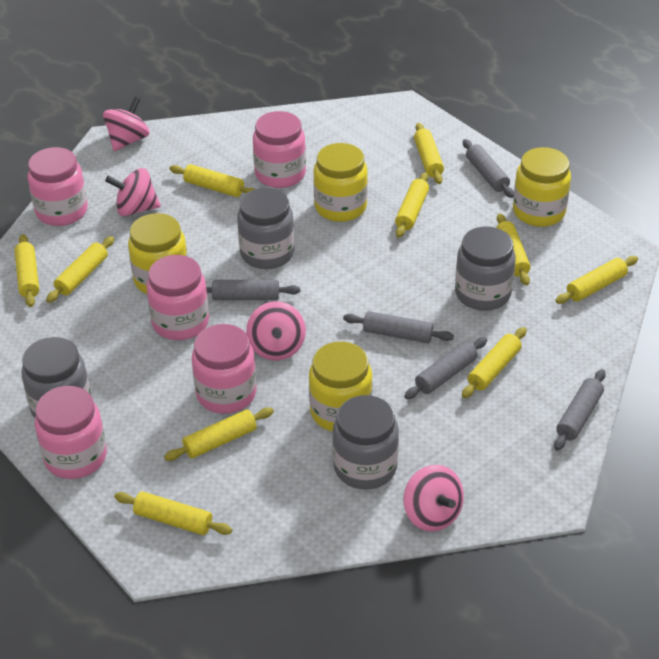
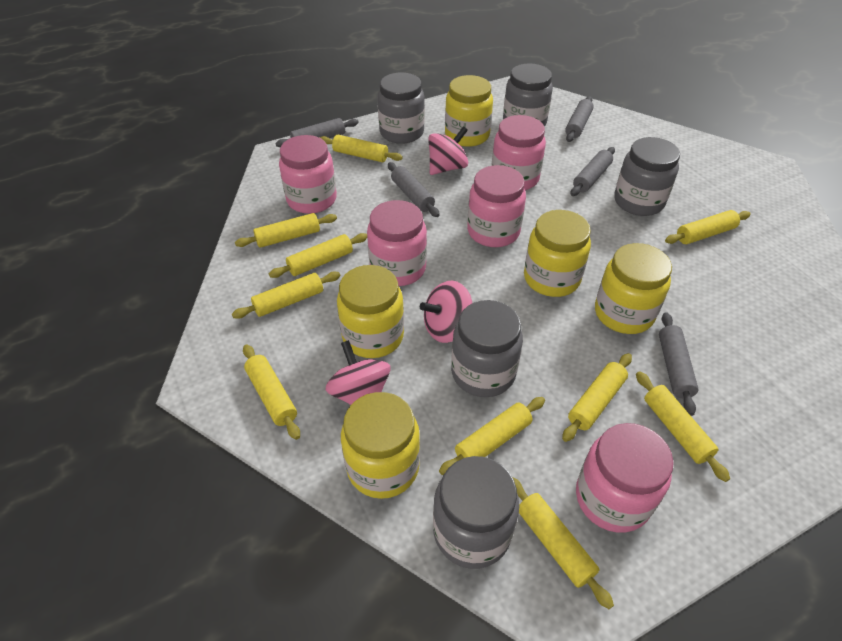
grey jar: [21,337,91,418] [237,188,295,269] [332,395,399,489] [455,227,516,311] = 4 -> [377,73,425,144] [433,456,520,569] [451,300,523,397] [503,63,553,127] [614,137,680,216] = 5
pink spinning top: [103,97,150,151] [105,168,161,216] [246,301,306,360] [404,465,464,532] = 4 -> [325,340,391,405] [420,281,472,343] [428,126,468,175] = 3
yellow jar: [128,213,187,294] [309,342,373,432] [313,143,368,222] [513,147,571,227] = 4 -> [337,265,404,358] [341,392,420,499] [445,75,493,147] [524,210,591,297] [595,243,672,334] = 5

